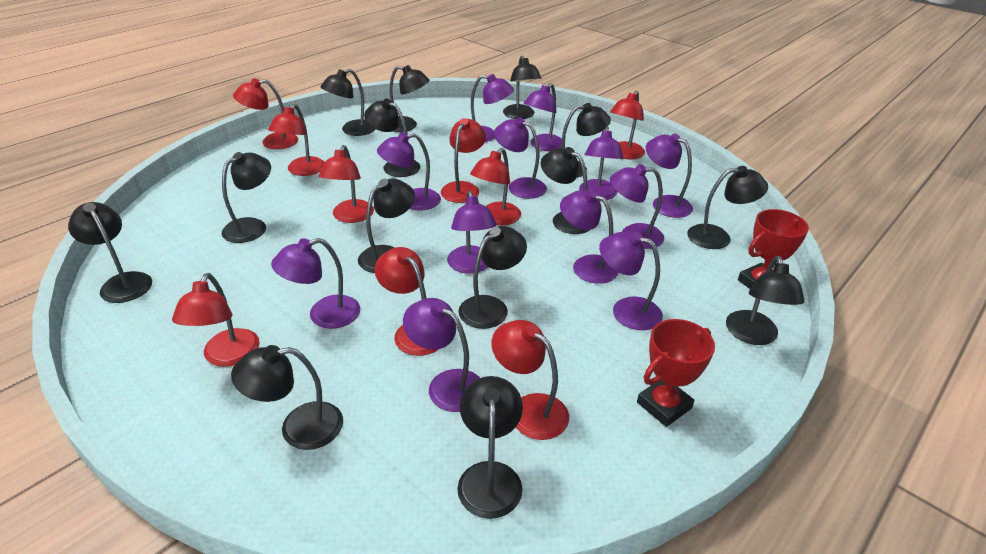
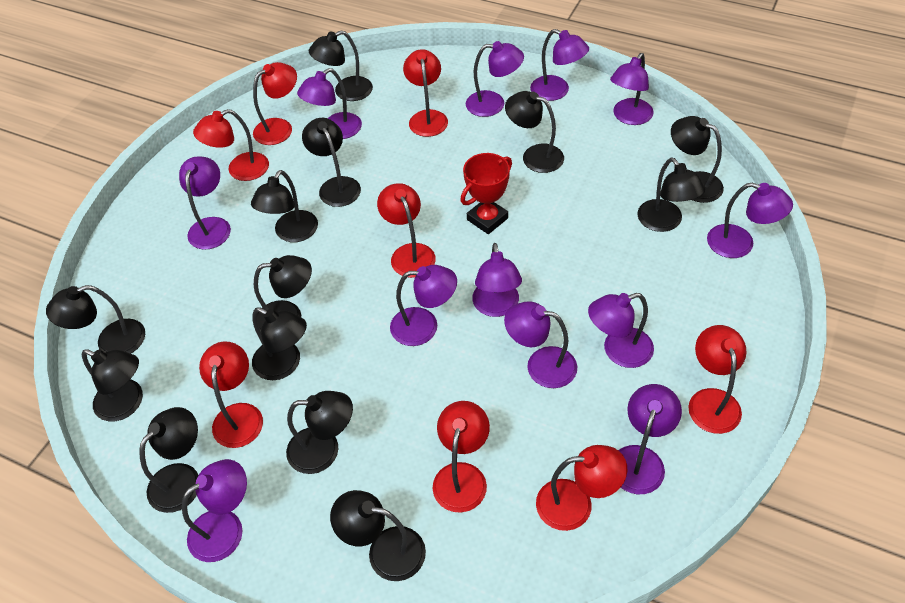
black lamp: [68,202,152,303] [222,152,271,243] [231,345,343,450] [321,69,375,136] [358,179,415,273] [364,99,420,177] [389,65,430,132] [457,376,523,519] [458,226,527,329] [503,56,541,119] [541,147,590,234] [562,103,611,178] [687,166,768,249] [726,256,805,345] = 14 -> [46,285,145,354] [82,349,143,421] [139,407,198,513] [251,170,318,242] [252,307,307,380] [254,255,312,331] [286,391,353,474] [302,118,361,207] [309,31,373,101] [330,490,426,581] [505,91,564,173] [637,158,705,232] [671,116,724,203] = 13
red lamp: [172,273,259,367] [233,78,298,149] [268,104,324,176] [319,145,374,223] [375,247,439,356] [441,118,486,203] [470,148,521,225] [492,320,569,440] [610,91,645,159] = 9 -> [193,109,269,181] [199,341,263,448] [253,62,297,145] [377,183,436,278] [403,49,448,137] [433,401,490,512] [536,445,627,531] [688,325,746,434] = 8
red trophy: [637,319,715,427] [738,209,809,289] = 2 -> [461,153,512,234] = 1

